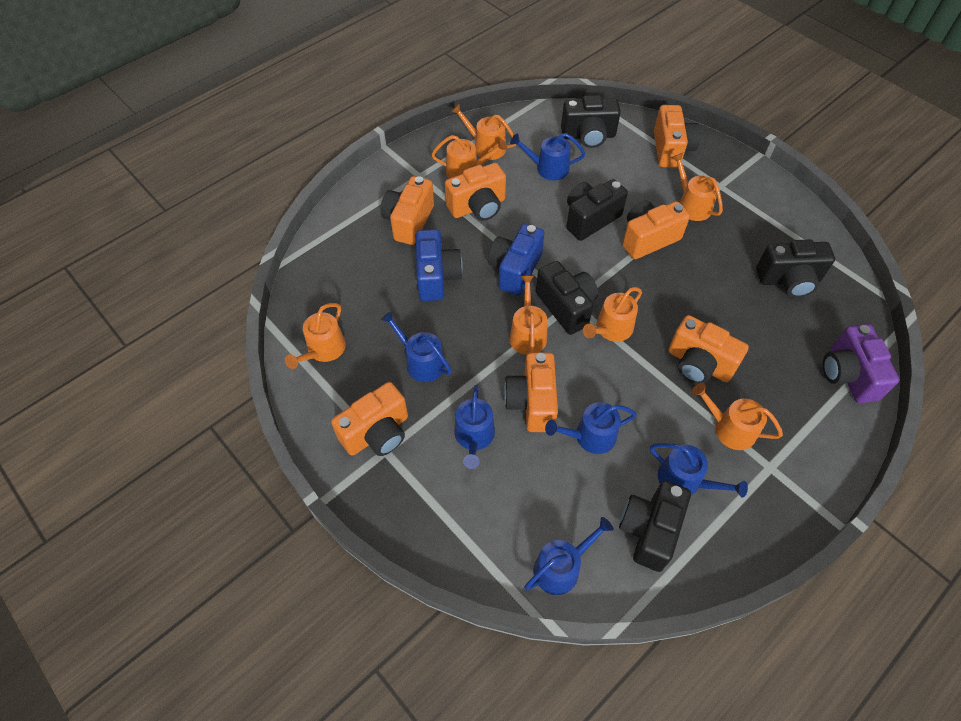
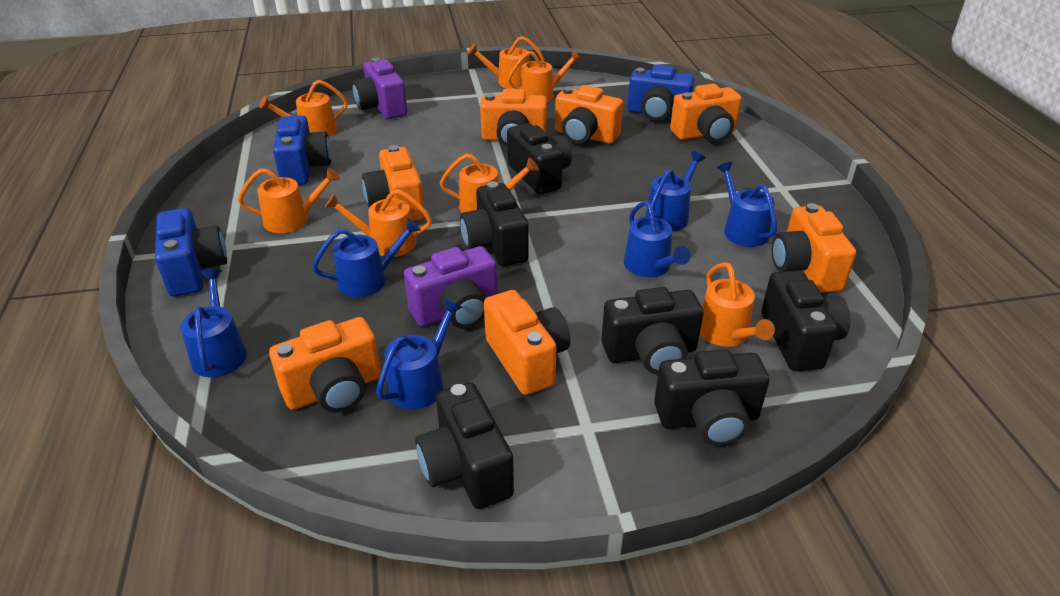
black camera: [536,261,598,335] [561,95,621,148] [566,179,628,241] [619,481,691,572] [756,239,835,297] = 5 -> [415,382,514,509] [460,181,529,266] [507,123,572,194] [601,287,704,374] [654,349,769,446] [761,270,851,371] = 6
blue camera: [416,229,463,301] [488,224,544,296] = 2 -> [155,208,227,297] [273,115,331,185] [627,65,694,121] = 3
purple camera: [823,324,899,403] = 1 -> [352,58,407,119] [404,246,497,328] = 2

